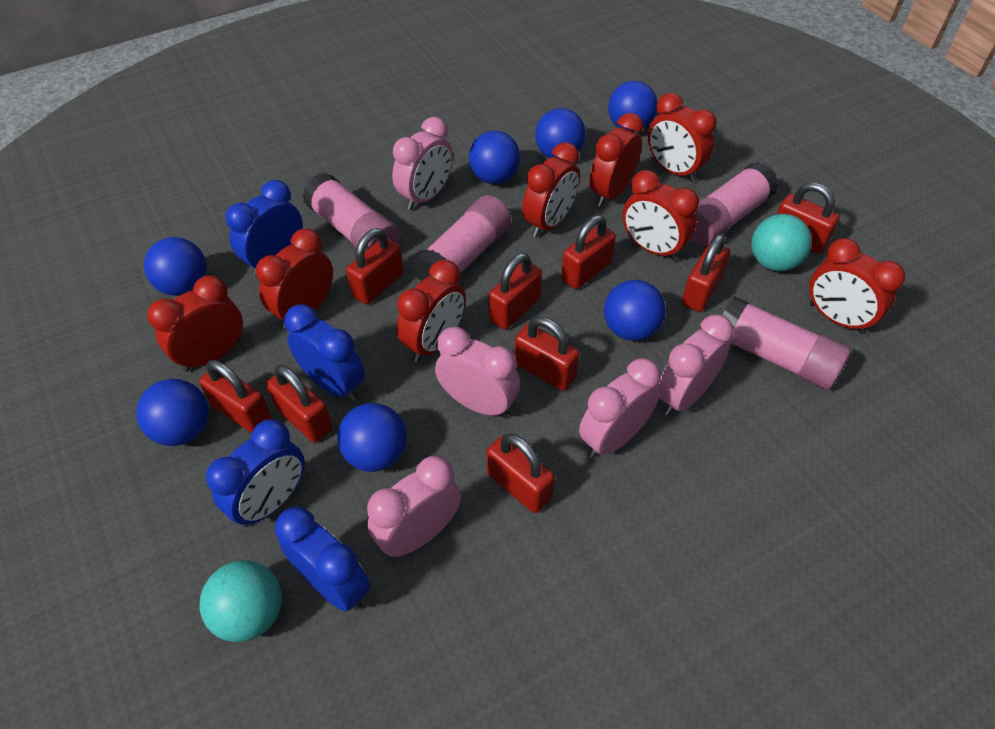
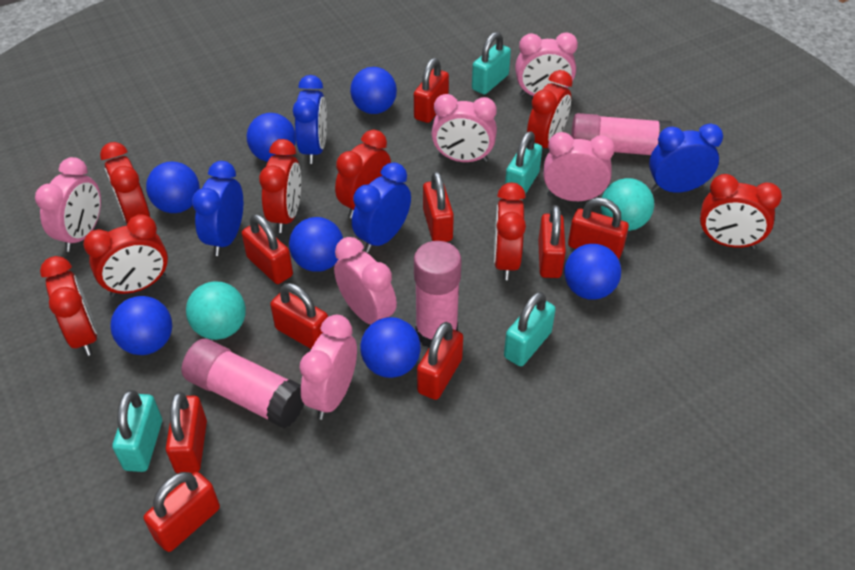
pink clock: [367,456,461,557] [392,117,453,210] [435,326,520,418] [579,358,661,458] [657,315,734,416] = 5 -> [35,157,101,252] [299,315,357,420] [334,237,397,324] [431,94,497,162] [515,32,578,97] [544,132,615,201] = 6
pink glue stick: [302,173,400,252] [412,195,511,281] [690,162,778,246] [722,296,851,390] = 4 -> [181,339,304,429] [414,241,462,347] [571,113,672,155] = 3
turquoise padlock: none = 0 -> [112,390,162,472] [472,32,511,95] [504,292,556,366] [505,131,542,200] = 4

